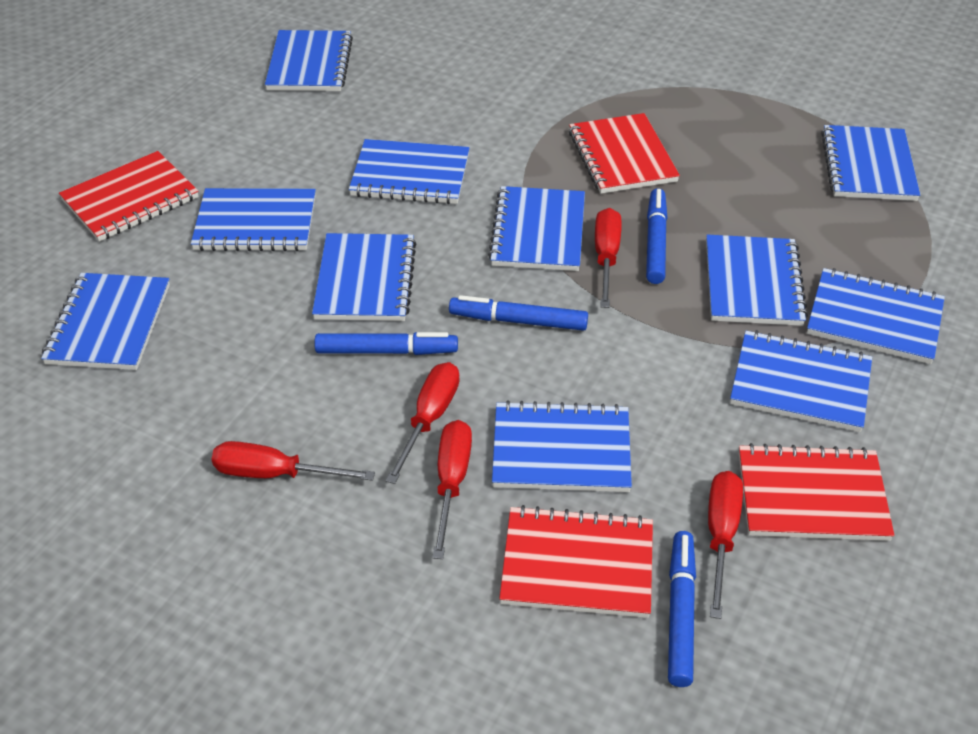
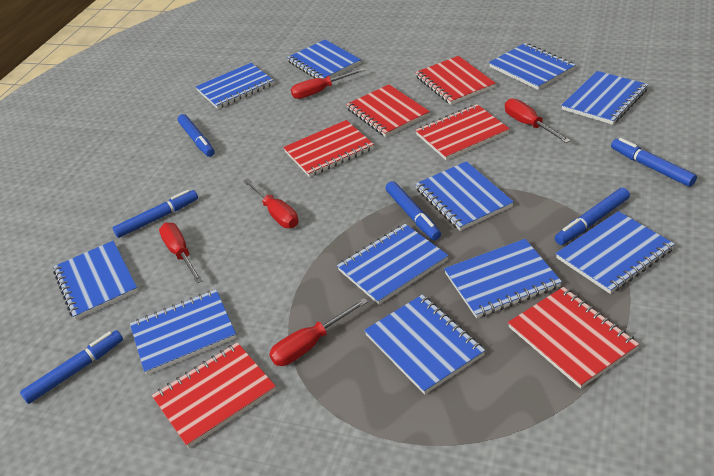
blue marker: [314,332,458,355] [449,295,588,331] [646,188,668,284] [668,531,696,687] = 4 -> [20,330,123,404] [113,190,198,238] [178,114,215,157] [386,181,441,240] [555,188,630,245] [611,138,697,187] = 6
red notebook: [59,151,199,242] [499,505,653,618] [569,113,680,194] [739,443,894,541] = 4 -> [152,342,276,448] [283,120,374,177] [346,85,430,137] [415,56,496,105] [415,104,510,160] [508,287,639,389] = 6

